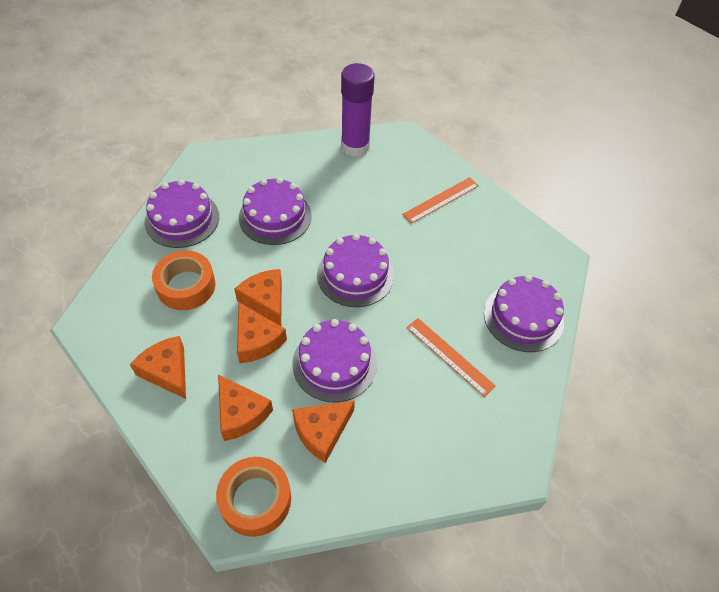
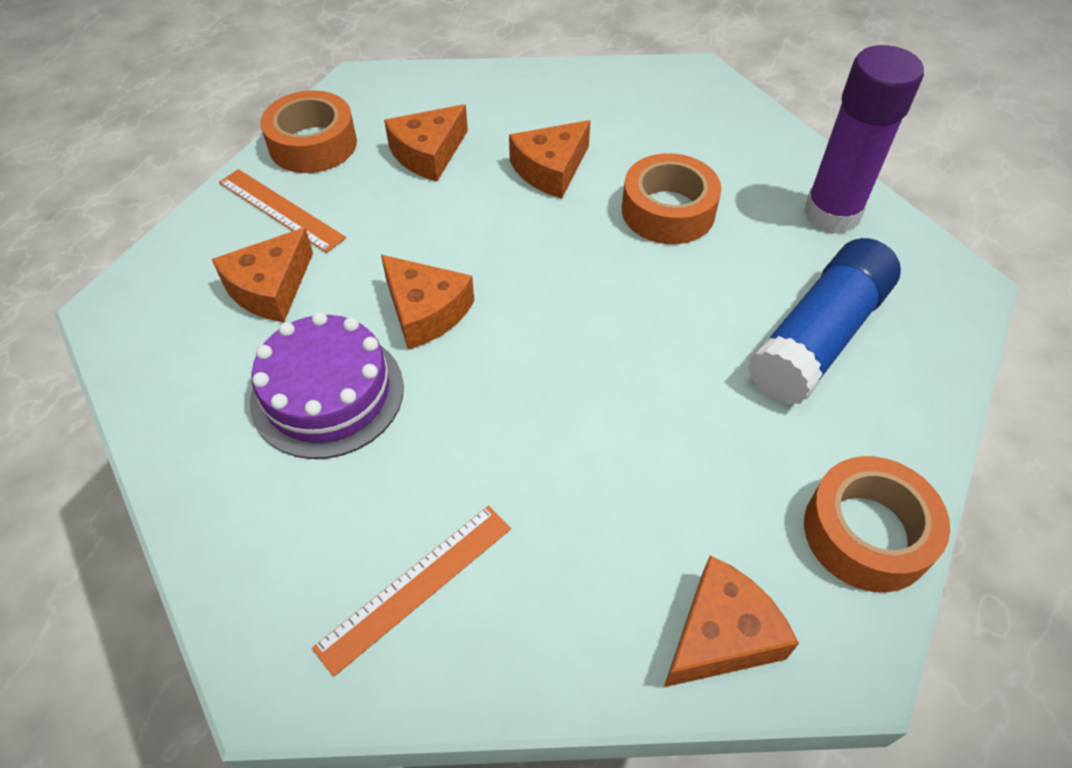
blue glue stick: none = 0 -> [747,238,901,405] = 1
orange tape: [152,250,216,310] [216,457,291,537] = 2 -> [260,90,357,173] [622,153,721,244] [804,456,950,592] = 3
purple cake: [145,179,219,248] [239,177,312,245] [292,319,377,402] [317,234,394,307] [484,275,564,352] = 5 -> [250,312,404,459] = 1

